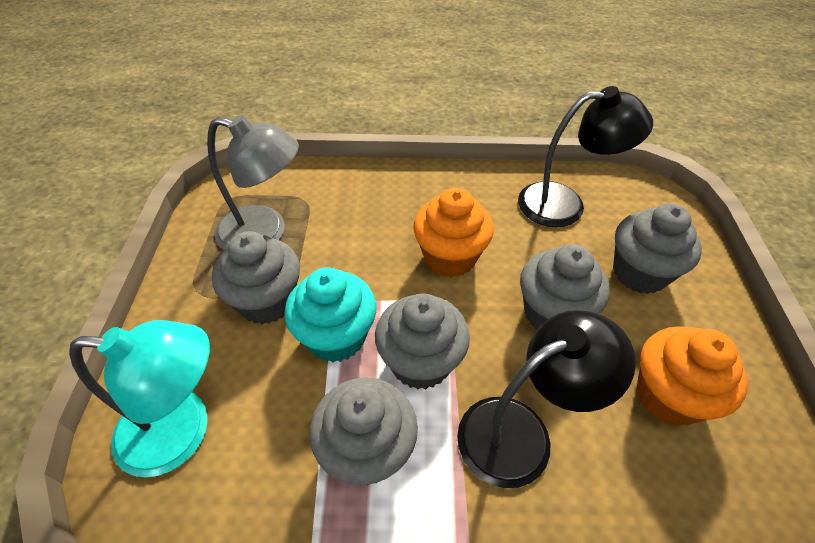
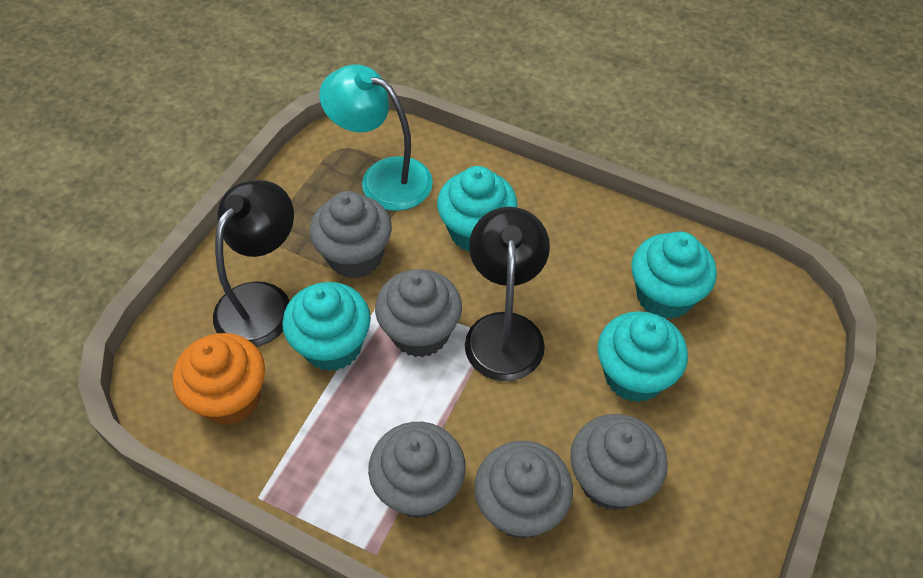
grey lamp: [207,115,299,249] = 1 -> none = 0
orange cupcake: [413,188,494,277] [636,326,748,426] = 2 -> [173,333,265,425] = 1
turquoise cupcake: [284,268,377,362] = 1 -> [282,282,371,371] [437,166,517,252] [598,311,688,402] [631,231,717,319] = 4

